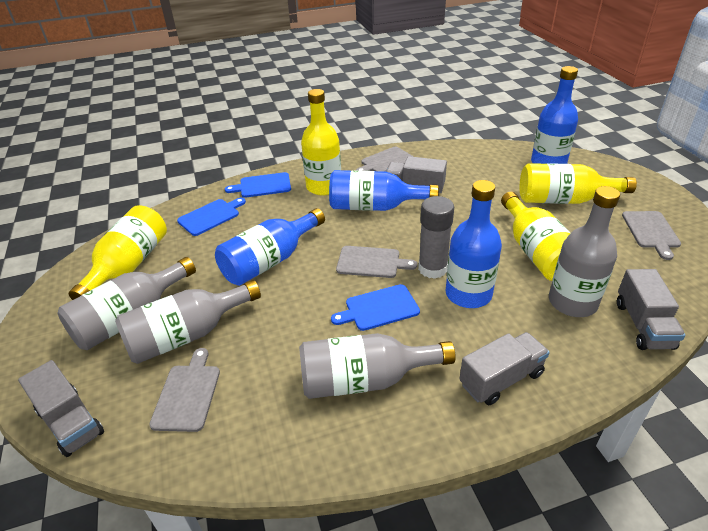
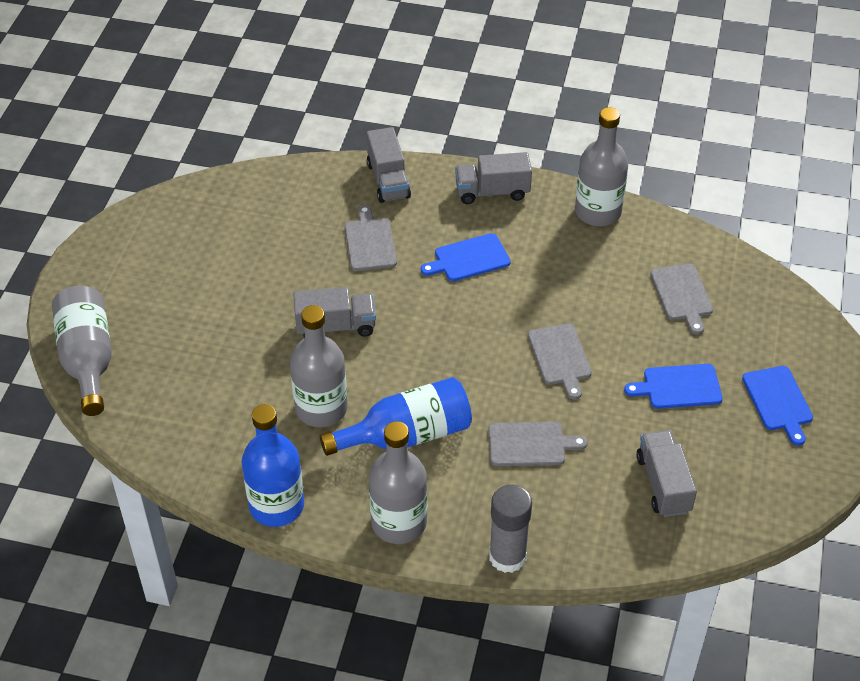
blue bottle: [215,208,325,286] [329,170,439,211] [446,180,502,308] [531,66,578,164] = 4 -> [242,404,304,527] [320,377,472,456] = 2
yellow bottle: [69,205,167,300] [301,89,341,196] [501,192,571,281] [520,163,637,204] = 4 -> none = 0

